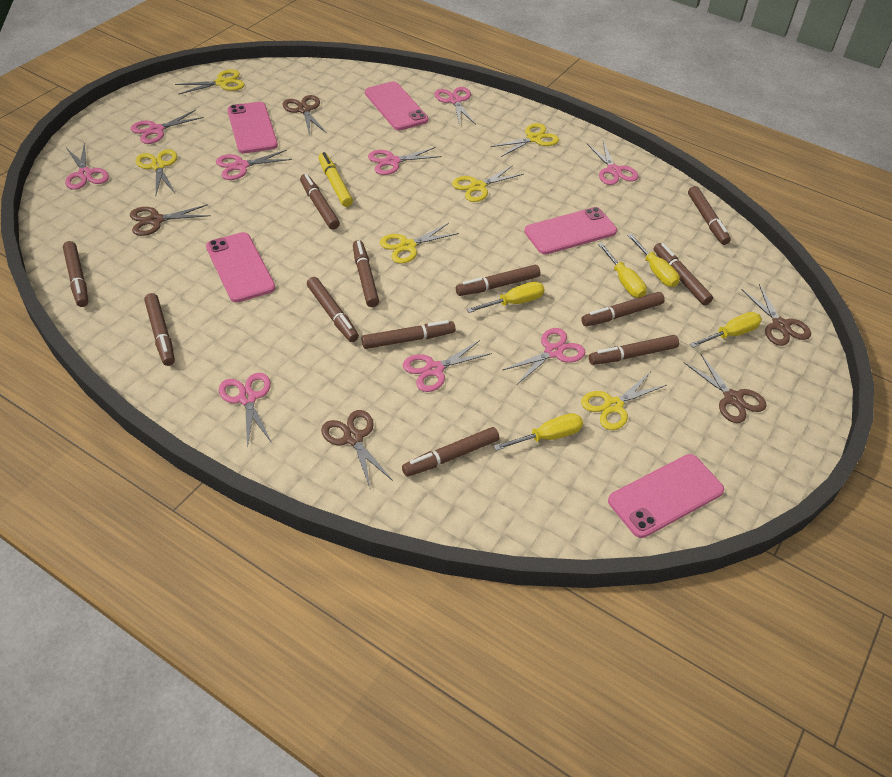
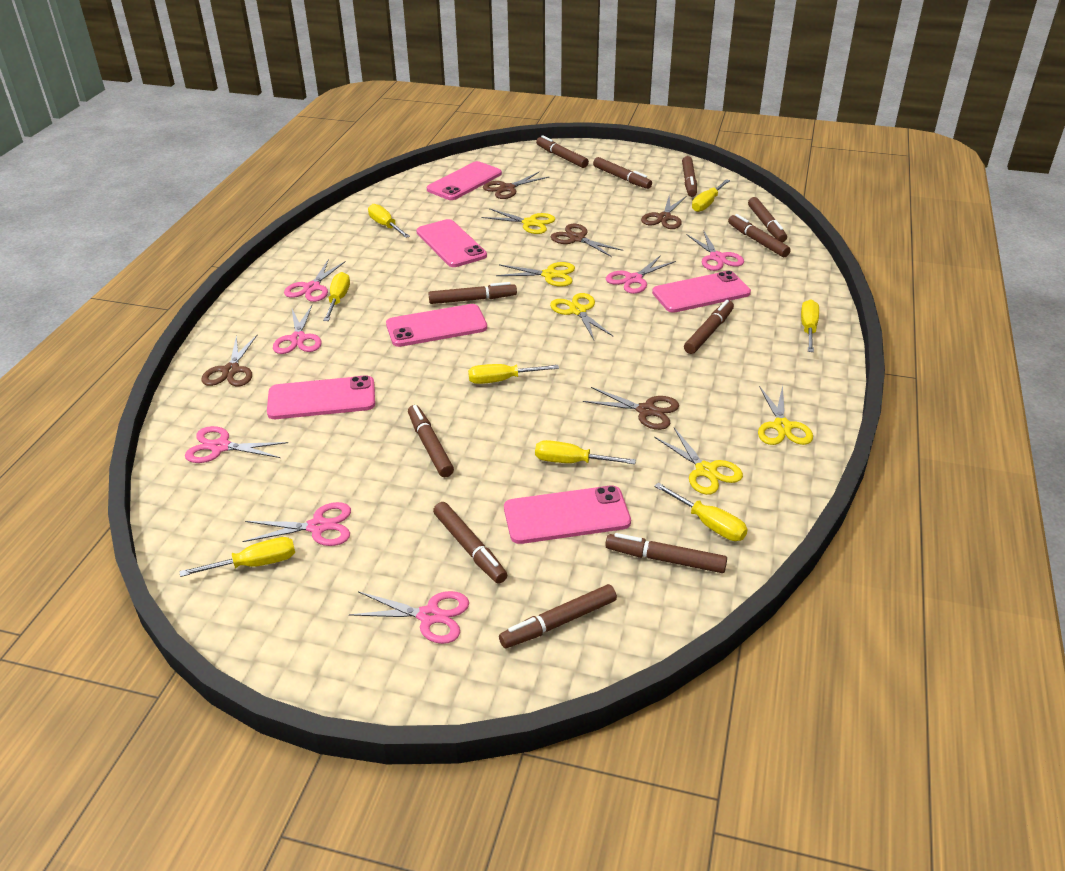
brown marker: [63,241,88,307] [144,293,175,366] [300,174,340,230] [307,277,359,342] [353,240,379,307] [362,320,455,349] [402,427,499,477] [456,265,540,296] [581,292,665,327] [589,335,679,365] [654,243,713,305] [688,186,731,245] = 12 -> [408,405,454,477] [428,282,517,304] [433,502,507,584] [499,584,617,648] [536,135,589,168] [593,157,652,189] [605,533,727,573] [682,156,697,197] [684,300,734,354] [728,214,791,257] [748,197,787,242] = 11
pink phone: [206,232,276,302] [227,102,278,153] [365,81,429,130] [524,207,617,255] [608,454,724,538] = 5 -> [267,375,375,419] [386,304,487,347] [416,219,487,267] [427,161,502,200] [504,485,631,544] [652,271,751,313] = 6
pink scissors: [65,143,109,190] [131,110,204,144] [216,150,292,180] [219,373,272,449] [368,147,442,175] [403,340,492,392] [434,87,476,126] [503,328,585,384] [587,141,638,185] = 9 -> [185,426,288,463] [242,502,351,546] [273,305,322,354] [284,259,346,302] [349,591,469,644] [606,255,676,294] [686,230,744,271] = 7
yellow marker: [318,152,353,207] = 1 -> none = 0
yellow scissors: [135,149,177,194] [175,69,245,95] [380,223,459,264] [452,165,524,202] [491,123,559,157] [581,373,667,430] = 6 -> [482,208,555,234] [496,262,575,287] [550,293,613,340] [654,428,743,495] [758,385,813,445] = 5
yellow screwdriver: [467,282,545,313] [494,413,583,451] [598,243,647,298] [627,234,680,287] [690,312,762,348] = 5 -> [180,537,295,577] [323,272,350,321] [368,204,410,238] [468,364,559,384] [535,440,636,464] [654,482,748,541] [692,179,730,212] [801,299,819,352] = 8

